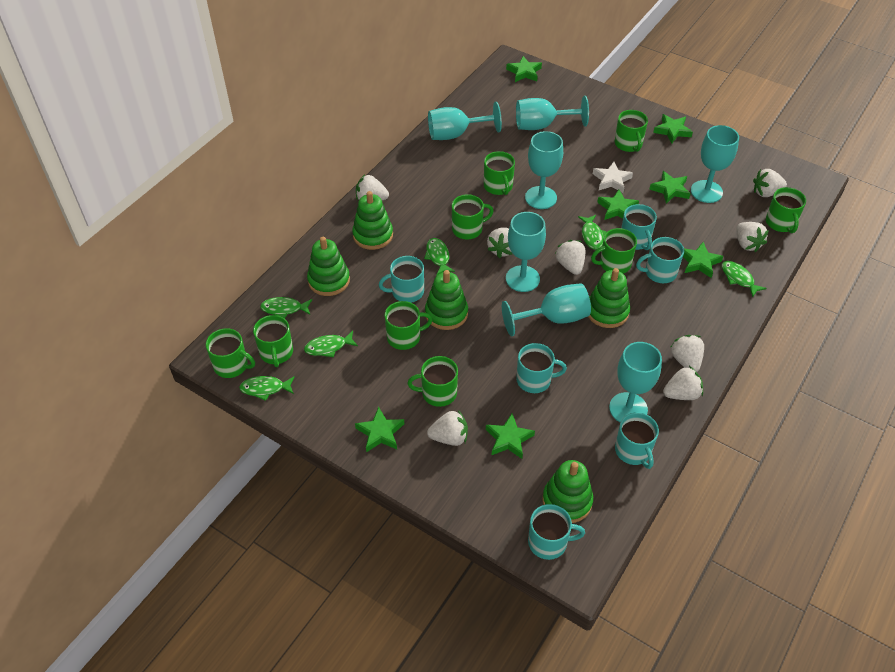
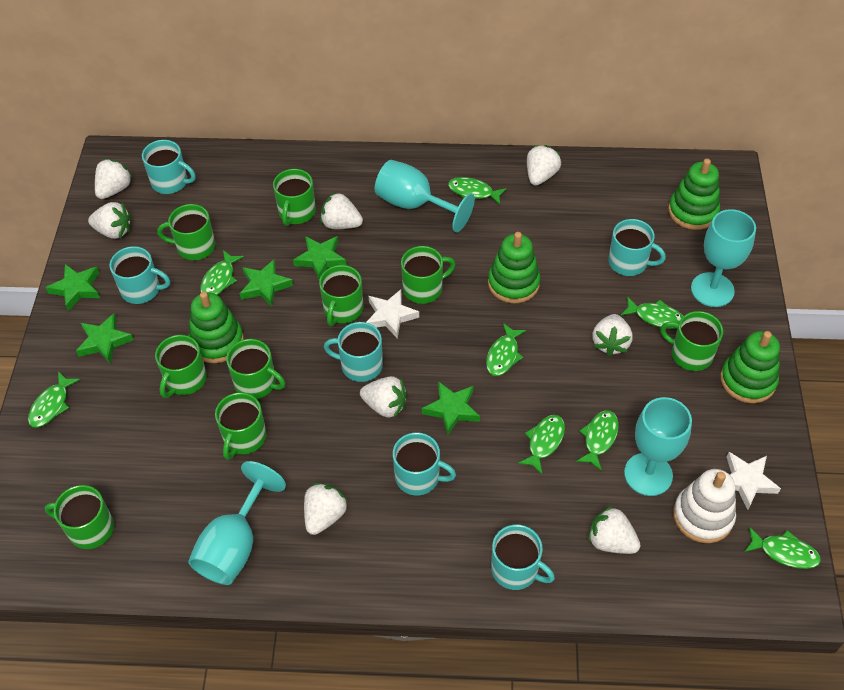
green fish: [239,376,295,401] [260,297,312,319] [304,331,358,357] [424,238,455,276] [578,215,607,250] [722,261,767,297] = 6 -> [28,372,80,428] [200,250,244,295] [448,177,507,205] [486,323,526,376] [518,415,565,474] [576,410,619,471] [621,297,683,329] [744,527,821,569] = 8
green stacking toy: [307,237,350,296] [352,191,393,250] [425,270,468,330] [542,460,593,523] [588,268,630,328] = 5 -> [188,292,244,363] [488,232,540,304] [668,159,720,230] [720,331,780,403] = 4
green star: [355,407,404,452] [486,413,535,459] [506,56,542,82] [597,190,639,220] [649,171,691,204] [653,114,693,144] [683,242,723,278] = 7 -> [45,264,100,311] [76,313,133,364] [240,259,293,307] [293,236,347,280] [422,381,480,436] = 5
turquoise goblet: [428,102,502,140] [502,283,591,336] [506,212,546,292] [516,96,589,130] [525,131,563,209] [609,342,662,423] [691,125,739,203] = 7 -> [188,461,286,585] [375,160,475,233] [624,397,692,496] [691,209,756,307] = 4
white stacking toy: none = 0 -> [673,469,736,543] = 1
white star: [593,162,633,193] = 1 -> [366,289,419,339] [727,452,781,510] = 2

